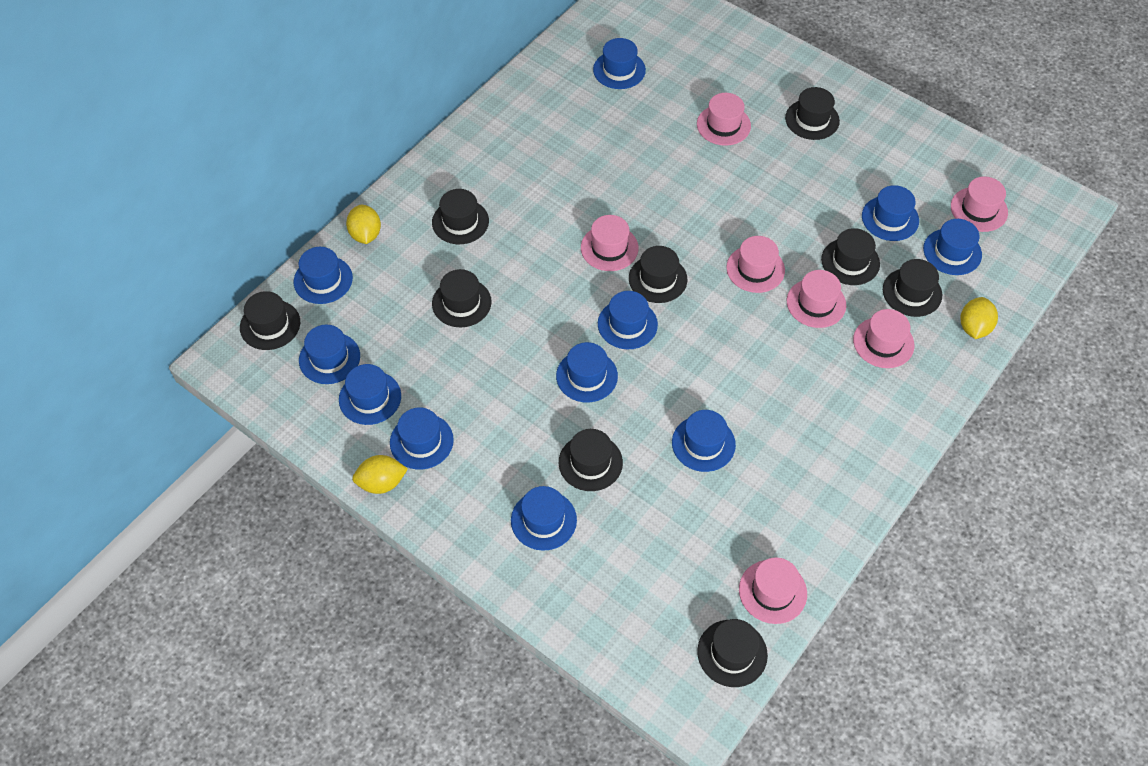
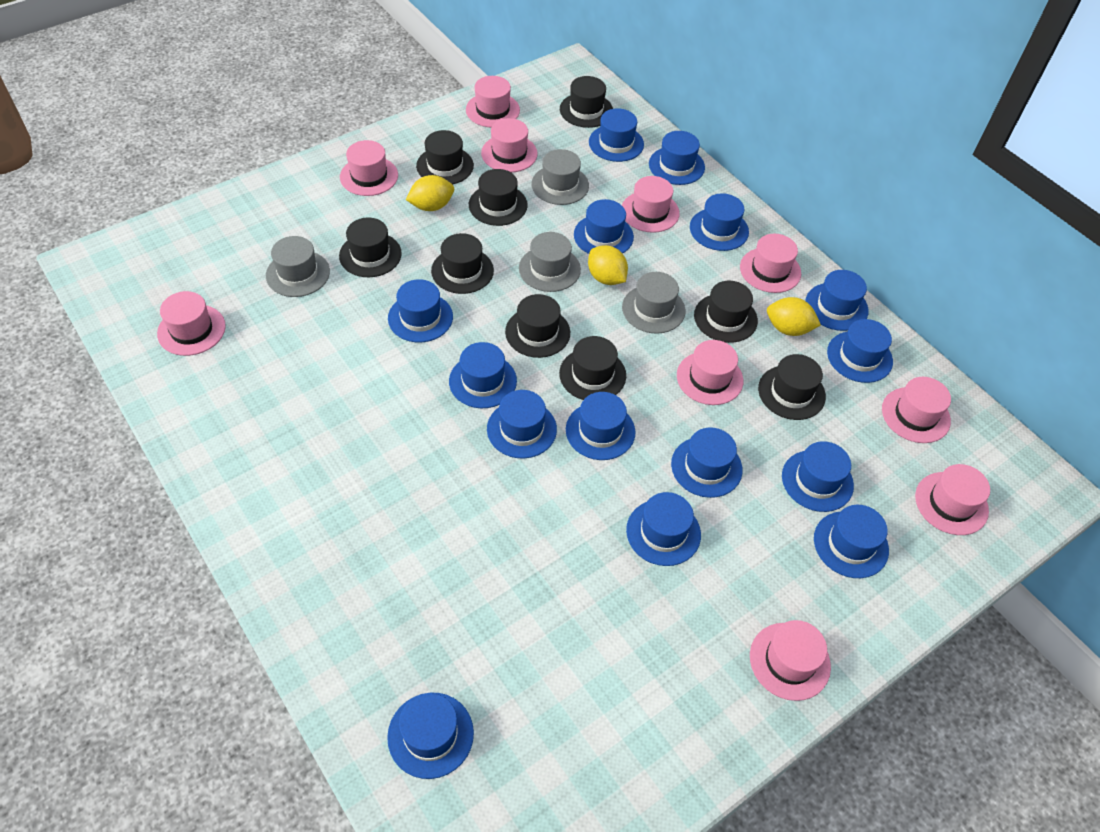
blue hat: [294,247,353,304] [299,325,360,384] [339,364,401,425] [390,407,454,470] [511,486,577,551] [556,342,618,402] [593,38,646,89] [598,291,658,349] [672,410,736,472] [862,185,919,241] [923,219,982,275] = 11 -> [387,693,474,779] [388,279,453,342] [449,342,517,408] [487,390,557,458] [566,392,635,460] [574,199,634,254] [589,108,644,162] [626,492,701,566] [649,131,705,185] [671,427,742,498] [690,193,749,251] [782,441,854,512] [806,270,869,331] [814,505,889,578] [827,319,893,383] = 15
grey hat: none = 0 -> [266,236,330,297] [519,232,581,292] [532,149,589,205] [622,272,686,334] = 4
pink hat: [581,215,639,271] [697,93,751,146] [726,236,785,293] [739,557,807,624] [787,270,846,328] [853,309,914,368] [951,176,1008,232] = 7 -> [157,291,226,356] [340,140,398,196] [466,76,520,127] [481,118,538,172] [622,176,680,233] [677,340,743,405] [740,234,801,293] [750,620,831,701] [882,377,951,443] [915,464,990,535] = 10

